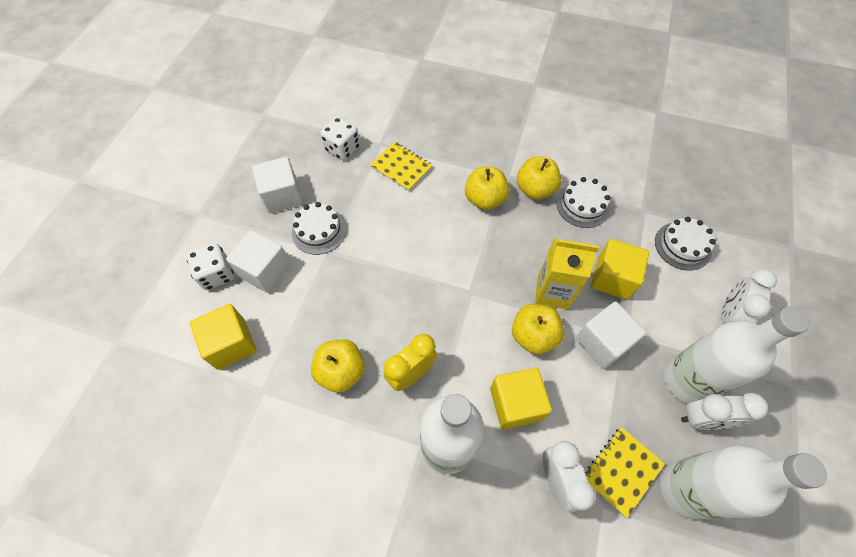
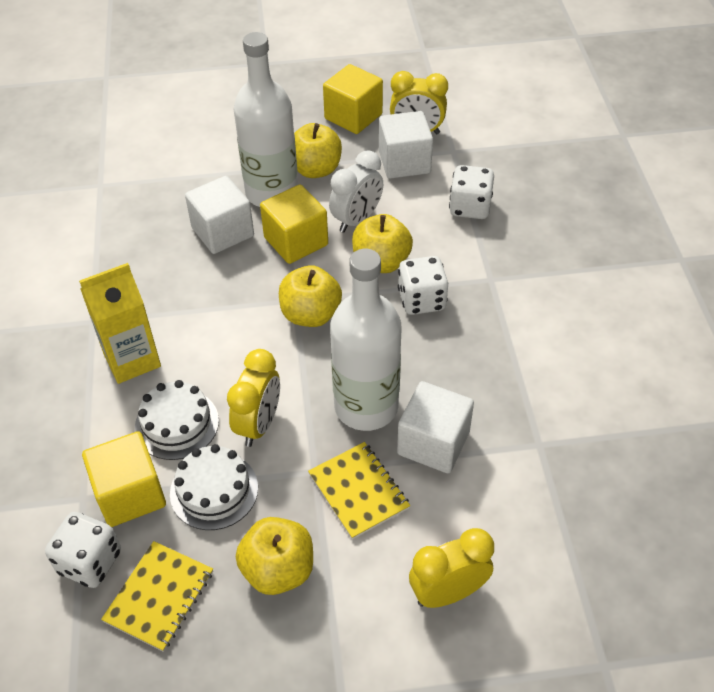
white bottle: [420,394,484,474] [660,445,827,519] [663,307,810,404] = 3 -> [234,32,298,207] [330,249,402,431] = 2
white cake: [292,202,346,255] [556,177,610,228] [655,217,716,270] = 3 -> [135,380,219,460] [170,444,258,530] = 2
white clock: [543,441,596,513] [681,393,768,430] [721,269,777,324] = 3 -> [329,150,383,233] = 1
white dice: [187,243,234,290] [321,117,360,160] = 2 -> [45,512,121,588] [398,256,448,315] [449,165,494,219] = 3
yellow clock: [384,334,437,391] = 1 -> [227,349,280,447] [390,71,448,134] [409,528,494,608] = 3

